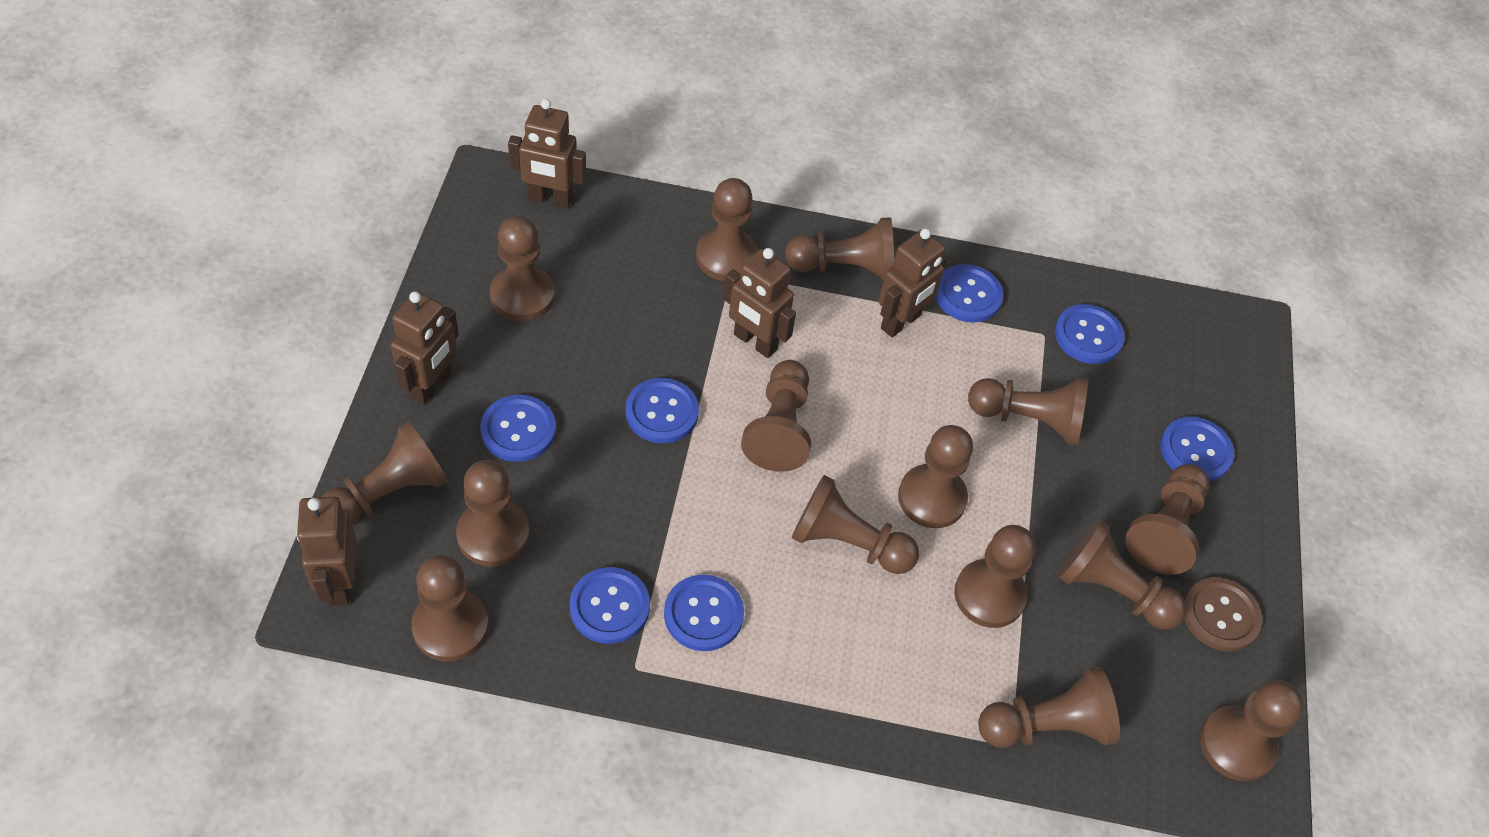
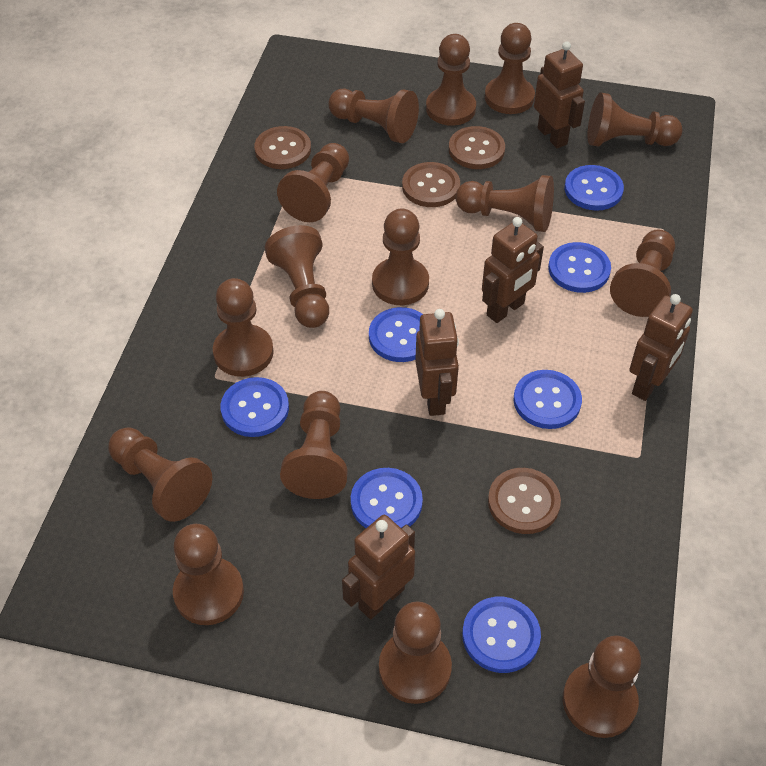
brown button: [1184,577,1262,652] = 1 -> [254,126,311,169] [402,162,460,207] [449,126,505,169] [488,468,561,534] = 4

